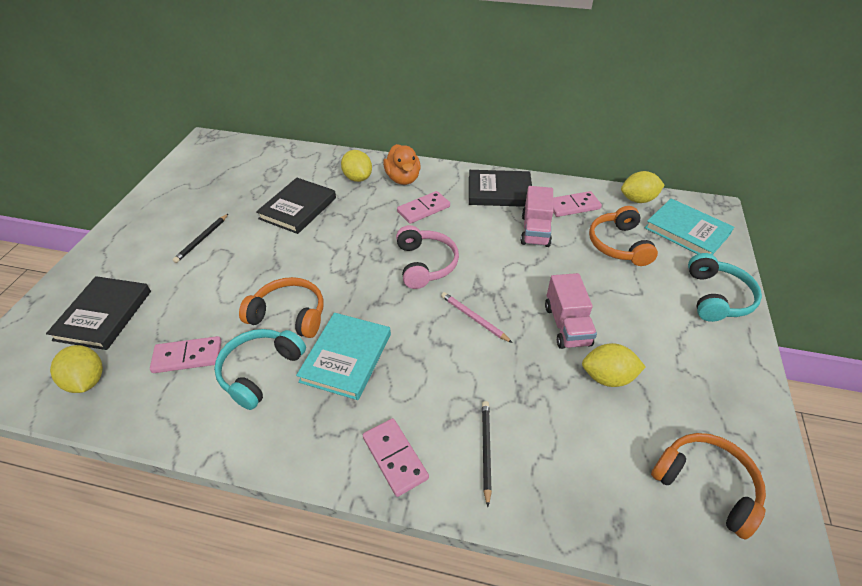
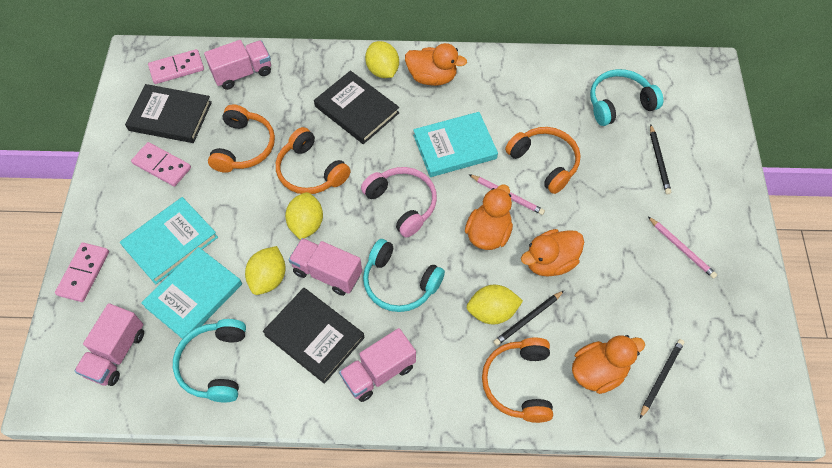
black pencil: [172,214,228,263] [482,401,492,507] = 2 -> [493,291,564,346] [640,339,684,418] [650,124,671,194] = 3
orange duck: [383,144,421,185] = 1 -> [405,43,467,86] [465,184,513,250] [521,229,584,277] [572,335,645,394] = 4
orange headphones: [239,277,323,338] [589,206,658,266] [651,433,766,540] = 3 -> [208,104,275,173] [276,127,351,194] [482,337,553,423] [505,127,580,194] = 4
pink domino: [150,336,221,373] [363,418,429,497] [397,191,450,224] [553,191,602,217] = 4 -> [55,242,109,302] [131,142,191,187] [148,49,204,84] = 3
pink pencil: [441,292,512,343] = 1 -> [469,174,545,215] [648,217,717,279] = 2
pink truck: [521,186,553,247] [545,273,597,349] = 2 -> [74,303,144,386] [204,40,271,90] [289,238,362,296] [339,328,416,402] = 4
turquoise book: [296,313,391,400] [645,198,734,255] = 2 -> [120,197,218,284] [141,247,242,339] [413,112,498,177] = 3
turquoise headphones: [214,329,306,410] [688,253,762,322] = 2 -> [173,319,246,403] [363,239,445,312] [590,69,663,126] = 3

